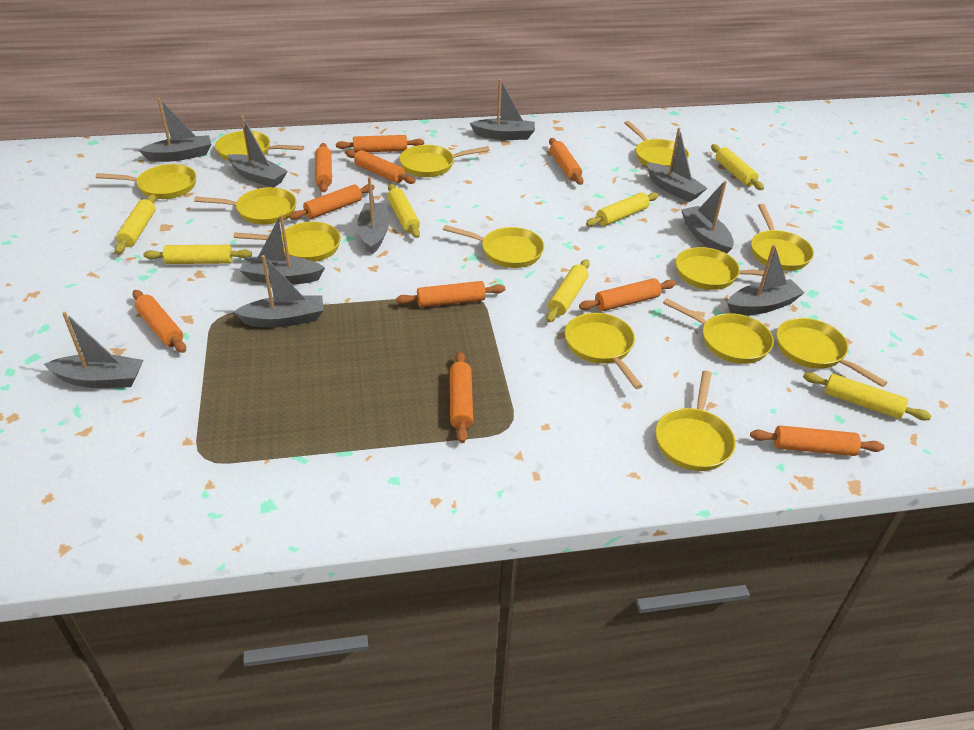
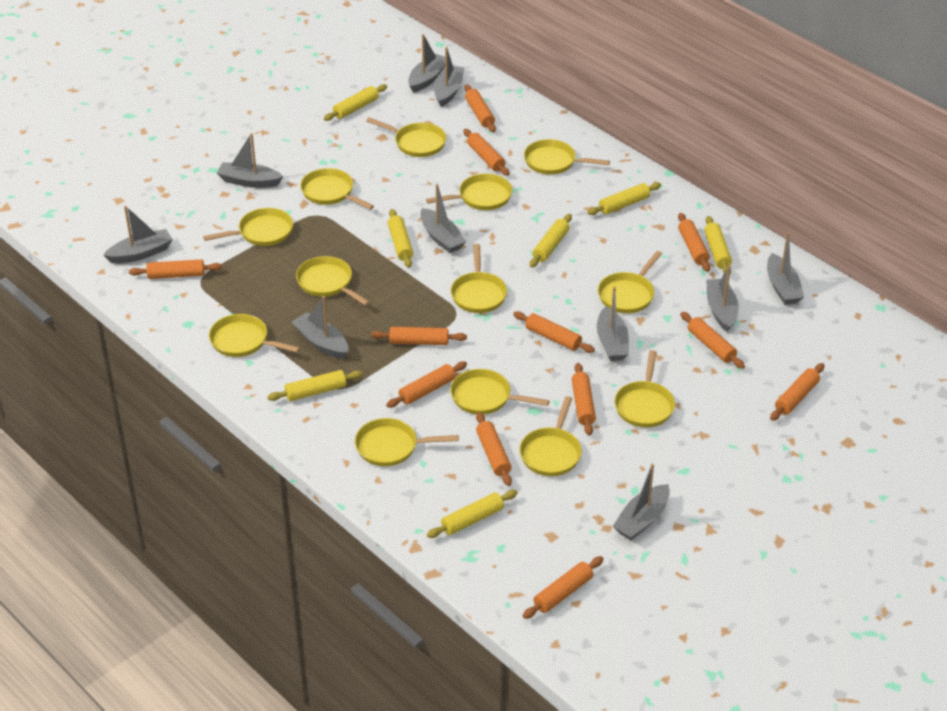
orange rolling pin: [132,290,186,353] [289,184,375,220] [315,143,332,192] [336,135,424,153] [345,150,415,184] [396,281,505,307] [450,351,473,443] [549,138,583,185] [579,278,676,311] [750,425,884,456] = 10 -> [129,259,222,279] [371,327,467,345] [386,361,467,408] [463,129,510,176] [464,84,496,132] [476,412,512,486] [513,311,595,353] [523,556,604,619] [572,363,596,436] [678,213,710,272] [680,312,745,369] [770,363,824,421] = 12

